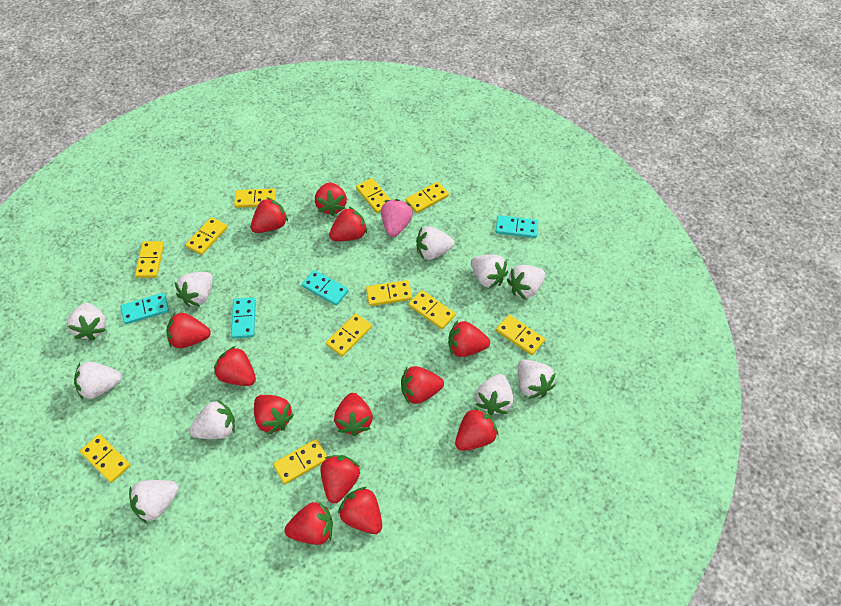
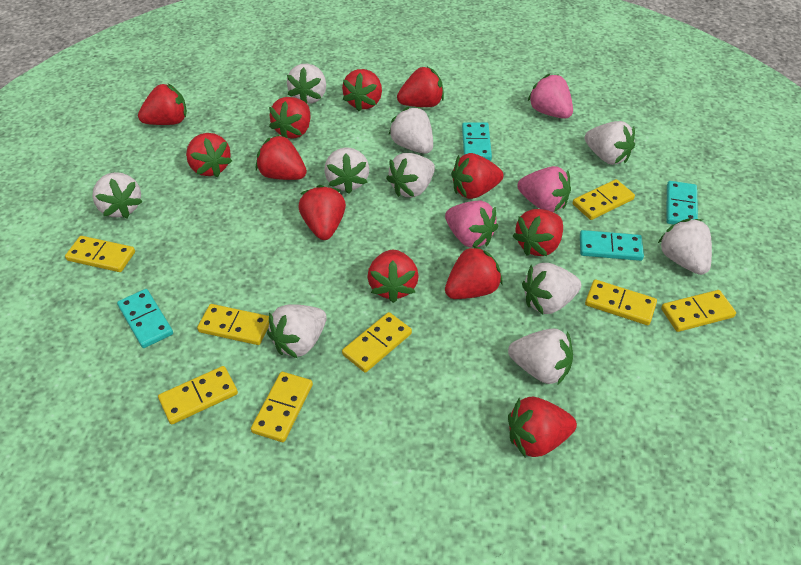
pink strawberry: [381,199,413,237] = 1 -> [445,201,498,248] [518,166,571,212] [528,74,573,119] = 3
red strawberry: [166,313,211,348] [214,346,256,386] [251,197,288,233] [254,395,294,435] [285,501,333,545] [315,182,347,216] [321,455,360,503] [329,207,367,241] [334,393,373,436] [338,487,382,534] [401,366,444,404] [448,320,490,357] [455,407,498,451] = 13 -> [138,83,187,125] [186,133,232,177] [256,135,307,180] [269,97,310,139] [299,185,346,240] [342,69,382,111] [368,250,419,303] [397,67,444,107] [445,245,503,299] [451,153,504,199] [508,397,577,458] [513,209,563,256] = 12
yellow domino: [80,434,131,483] [135,241,164,278] [186,217,228,255] [234,189,276,208] [273,439,327,484] [326,314,372,357] [356,178,391,213] [366,280,412,306] [406,182,449,213] [408,290,455,329] [496,315,545,355] = 11 -> [65,236,135,272] [158,366,238,424] [197,304,269,345] [251,372,313,442] [342,312,412,373] [573,179,635,220] [585,279,657,325] [661,290,736,332] = 8

